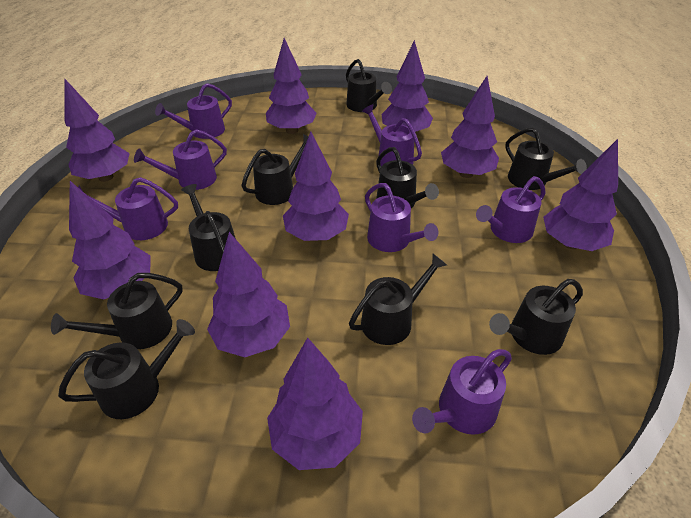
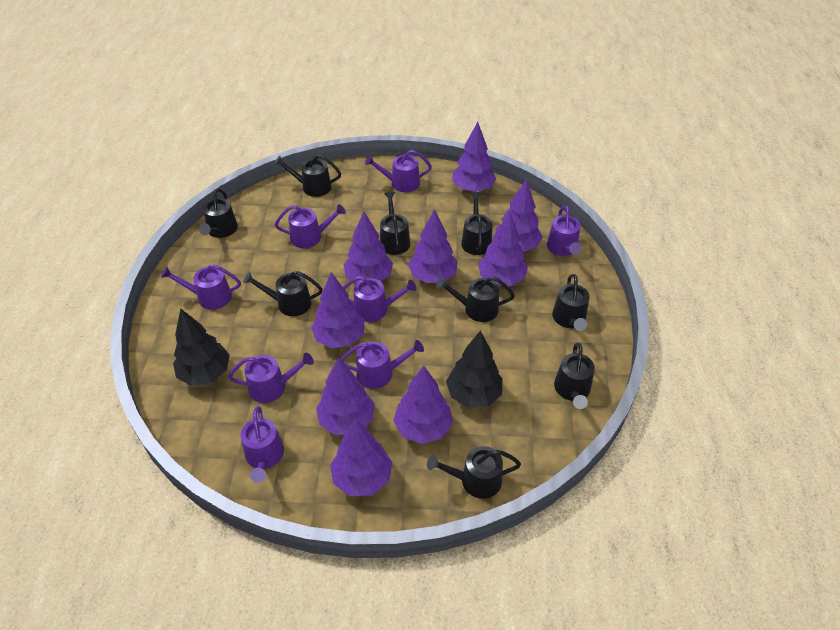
black tree: none = 0 -> [173,308,230,386] [446,331,503,408] = 2
purple watering can: [78,177,178,240] [134,129,227,190] [155,83,232,139] [362,104,422,167] [365,183,438,252] [412,349,512,435] [476,176,545,243] = 7 -> [161,264,241,310] [228,353,314,403] [240,406,284,483] [275,204,346,248] [341,340,424,389] [343,276,417,322] [365,150,432,192] [547,206,581,256] = 8

